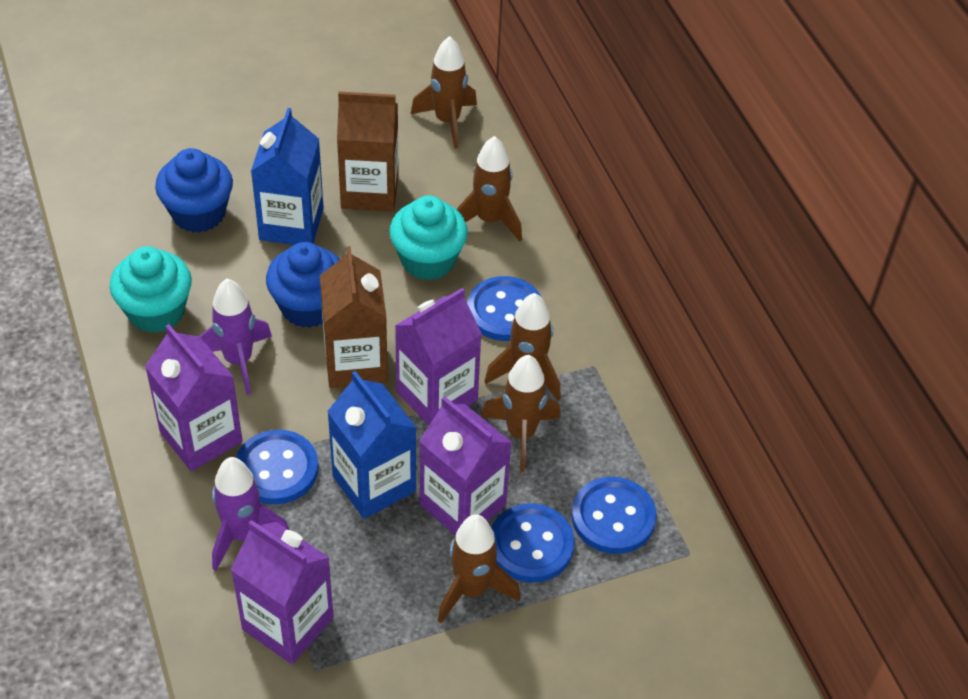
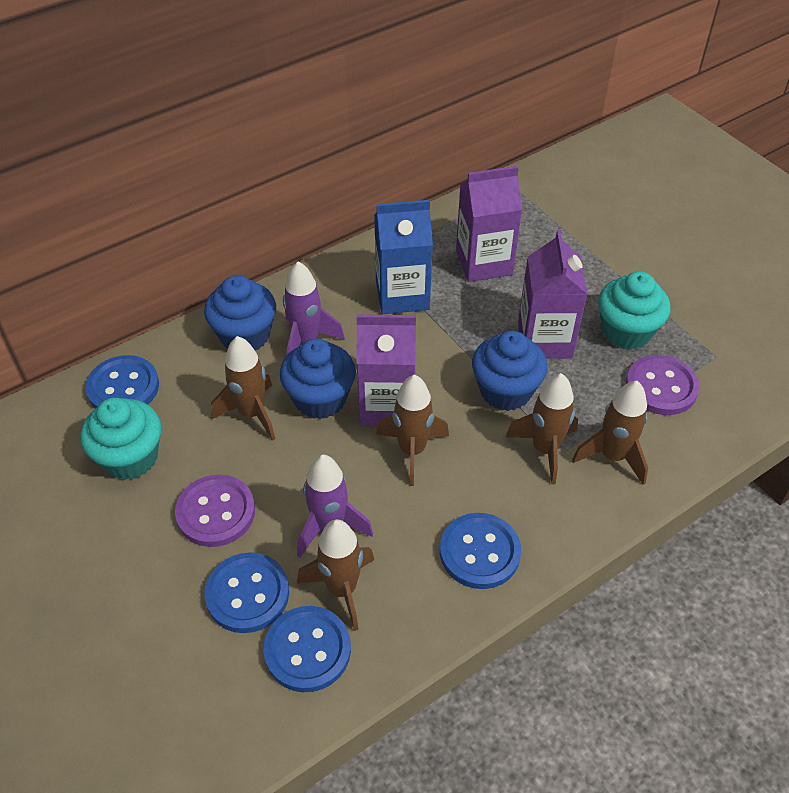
blue carton: [251,108,324,245] [327,371,417,519] = 2 -> [374,200,433,314] = 1
blue cupcake: [155,148,233,233] [266,242,340,328] = 2 -> [204,275,276,350] [280,338,356,419] [472,331,547,411] = 3
brown carton: [320,246,388,388] [337,91,399,212] = 2 -> none = 0
purple button: none = 0 -> [175,475,255,547] [626,355,700,415] = 2
purple carton: [145,324,243,471] [231,520,334,664] [395,288,482,425] [419,396,512,536] = 4 -> [356,314,416,426] [456,166,522,282] [518,230,588,359] = 3

